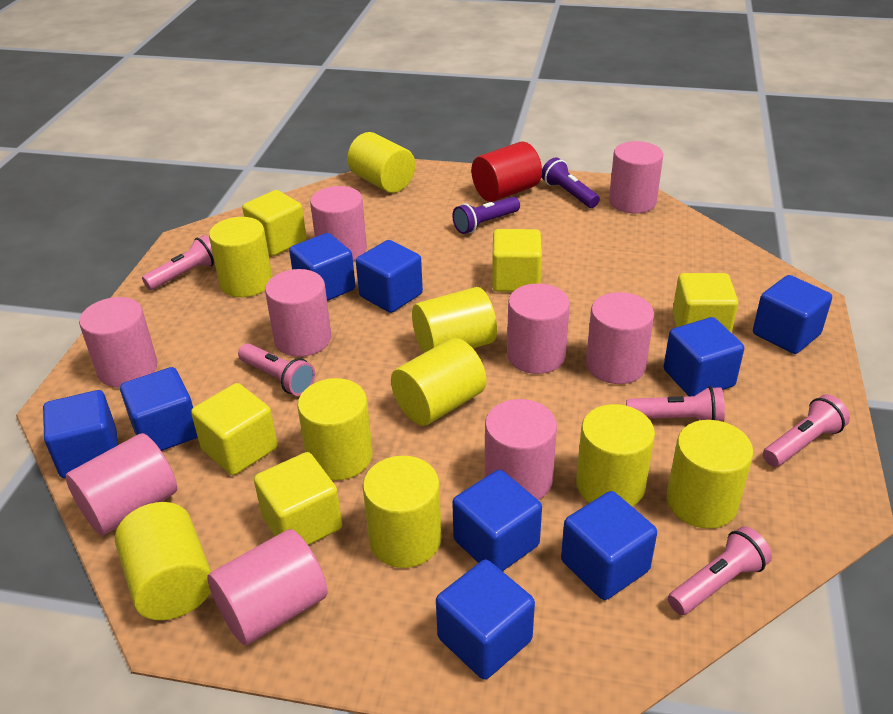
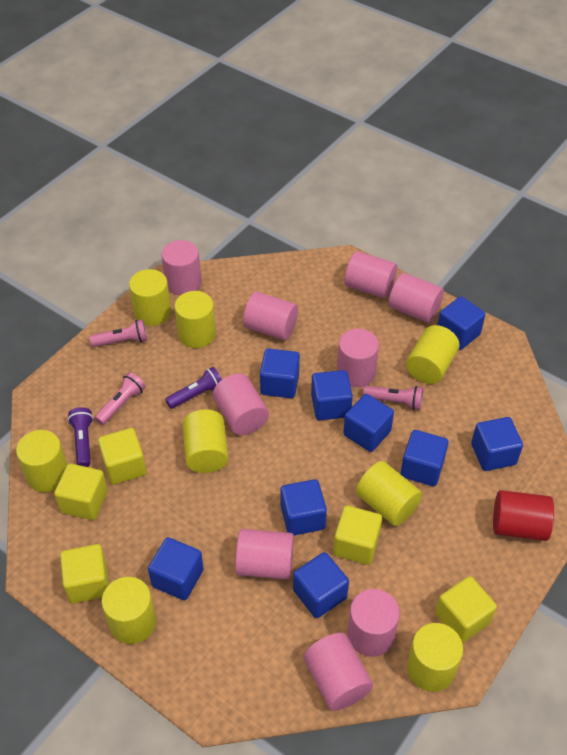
pink flashlight: [142,235,215,290] [238,343,315,396] [626,386,725,422] [668,526,772,615] [763,394,850,467] = 5 -> [89,319,148,347] [94,372,146,425] [363,385,423,410] = 3
yellow cylinder: [115,502,211,620] [209,217,272,297] [297,378,373,480] [347,132,415,193] [363,456,442,568] [391,338,486,426] [412,287,497,353] [576,404,655,506] [667,420,753,529] = 9 -> [16,430,67,492] [102,577,156,644] [129,269,171,326] [174,291,216,348] [182,409,228,473] [356,461,422,526] [406,325,459,384] [407,623,463,692] = 8

